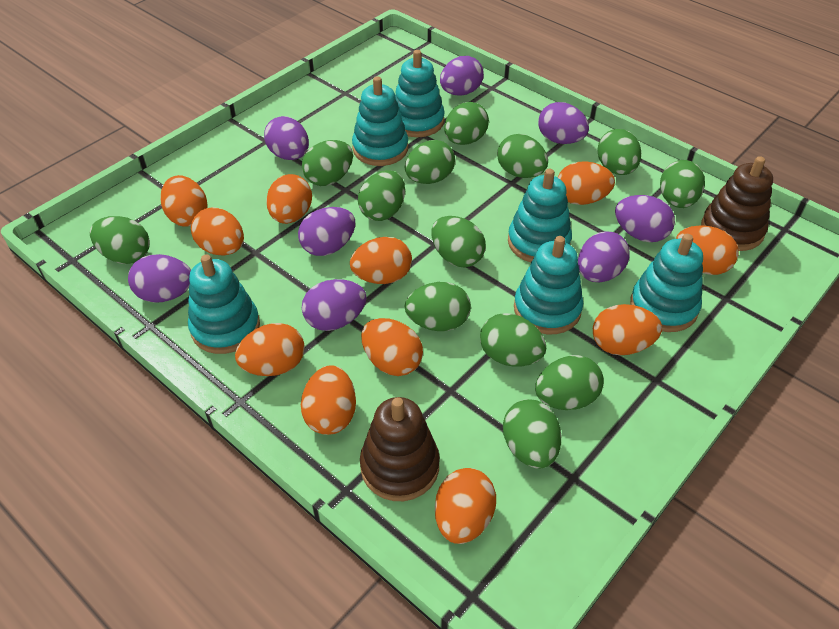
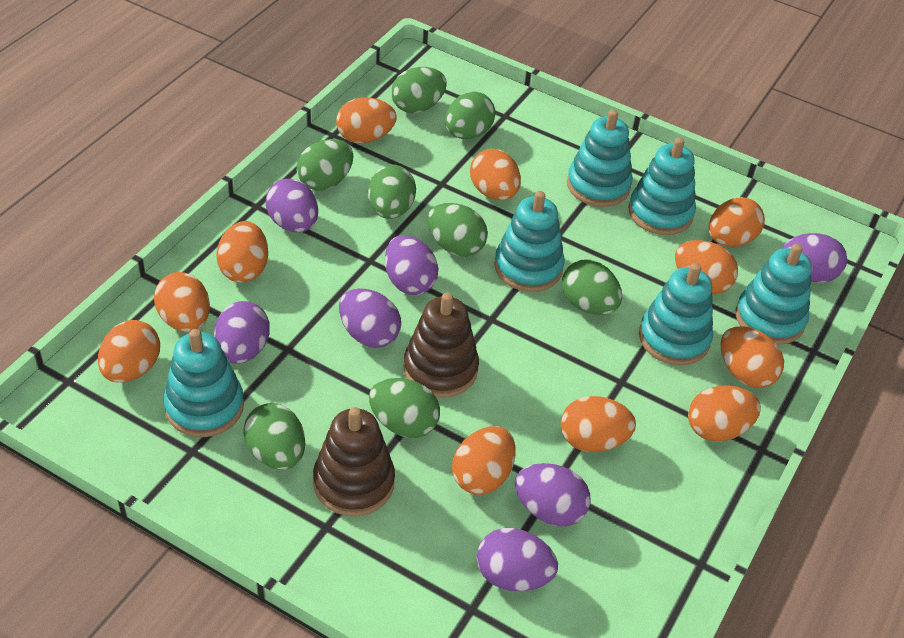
green egg: [90,216,150,264] [302,140,353,186] [358,170,405,221] [405,140,455,184] [405,282,471,331] [431,216,486,268] [444,102,489,145] [480,313,546,367] [497,134,548,178] [503,399,561,469] [535,355,604,410] [597,129,641,175] [660,160,705,208] = 13 -> [243,403,305,470] [297,139,353,191] [368,165,416,219] [369,378,440,438] [391,67,446,113] [427,203,488,256] [445,92,496,139] [562,260,622,315] = 8
purple egg: [128,254,191,303] [264,116,309,160] [298,207,355,256] [302,279,367,331] [440,56,484,95] [538,102,589,144] [578,232,630,282] [615,195,675,242] = 8 -> [214,301,270,364] [266,179,318,232] [339,288,401,348] [385,235,438,295] [477,528,558,591] [515,463,591,526] [782,233,847,283] = 7

